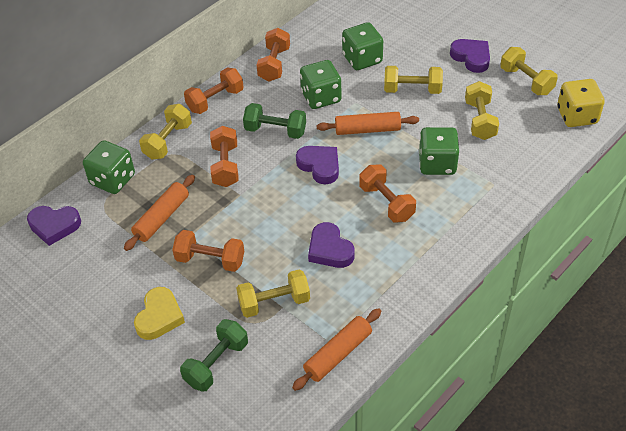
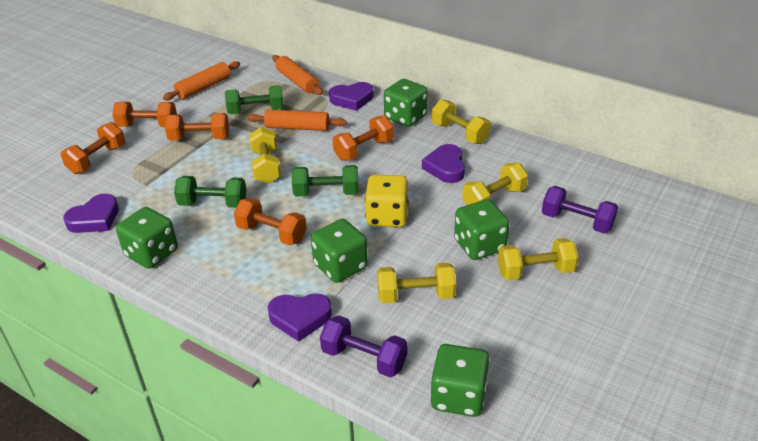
green dice: [83,140,135,194] [300,60,341,109] [342,22,383,70] [419,127,459,175] = 4 -> [116,207,178,269] [311,219,368,283] [384,79,428,127] [430,344,489,417] [454,199,510,260] = 5
green dumbbell: [180,319,248,392] [243,103,306,139] = 2 -> [174,176,246,208] [225,85,284,114] [292,165,358,197] = 3
purple dumbbell: none = 0 -> [320,315,407,377] [542,186,618,234] = 2
yellow heart: [134,287,185,340] = 1 -> none = 0

